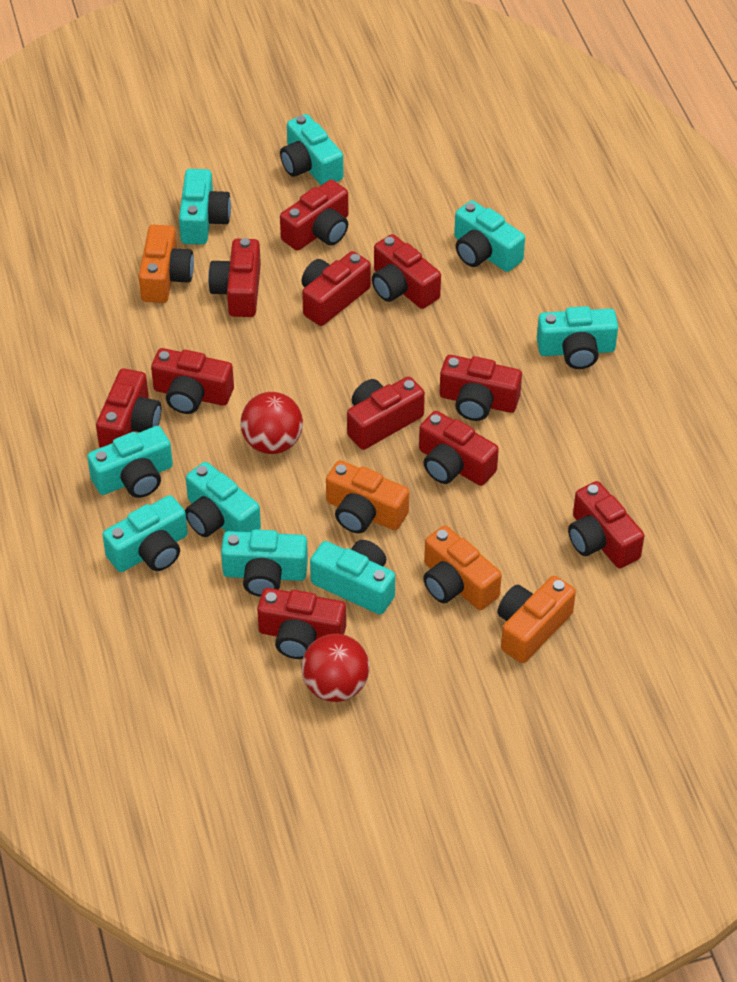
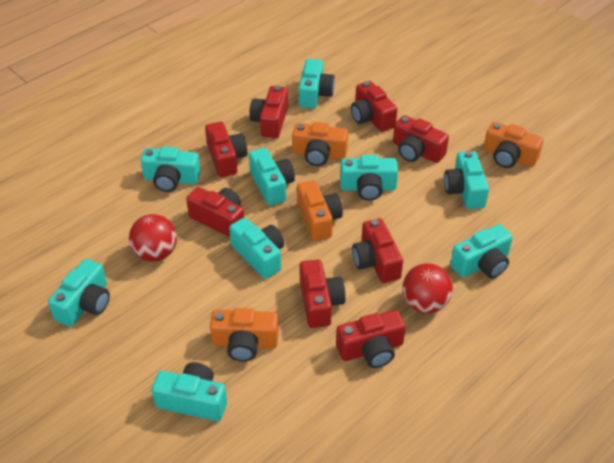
red camera: [96,368,162,448] [151,348,234,414] [208,238,261,317] [257,588,346,659] [280,180,348,251] [301,251,371,326] [347,377,425,450] [372,234,441,309] [419,411,499,486] [440,355,522,421] [568,481,644,568] = 11 -> [186,187,244,237] [205,122,248,177] [249,85,288,138] [300,260,346,328] [336,310,406,368] [351,81,397,132] [352,218,403,283] [393,115,449,163] = 8

